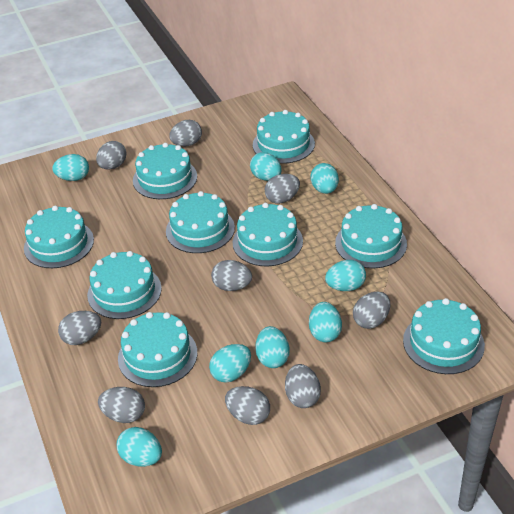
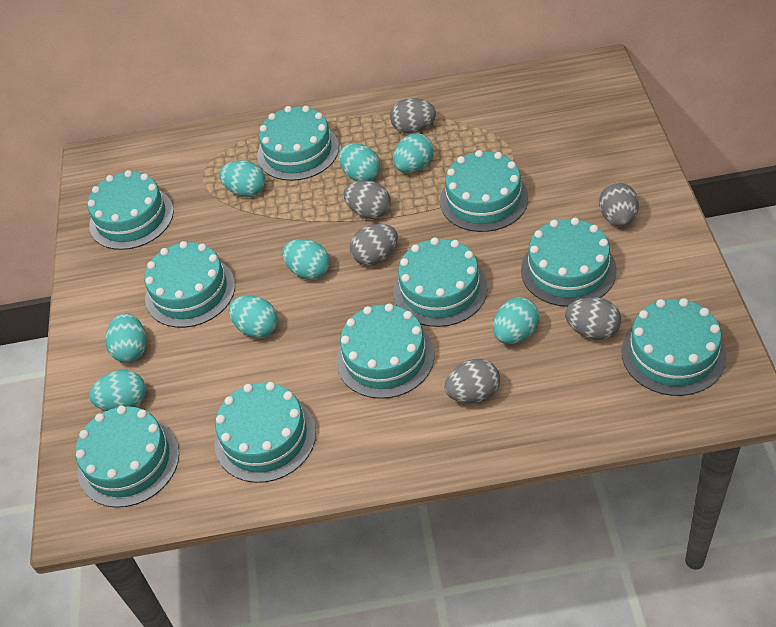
grey egg: [58,311,101,345] [96,141,127,170] [98,387,145,423] [169,120,202,146] [211,260,252,291] [225,386,270,425] [265,174,300,204] [285,364,321,408] [353,292,390,329] = 9 -> [344,181,391,219] [350,224,398,266] [390,98,436,134] [444,359,500,403] [565,297,621,340] [599,182,639,227] = 6
turquoise cake: [24,206,94,268] [87,251,162,319] [118,312,197,387] [133,143,197,199] [166,191,235,253] [232,203,303,266] [253,110,315,164] [335,204,407,268] [403,298,485,374] = 9 -> [75,406,179,508] [88,170,174,250] [144,241,235,328] [214,382,316,483] [257,106,339,181] [336,303,434,399] [393,237,488,327] [440,150,528,232] [521,218,617,307] [621,298,727,396] = 10

